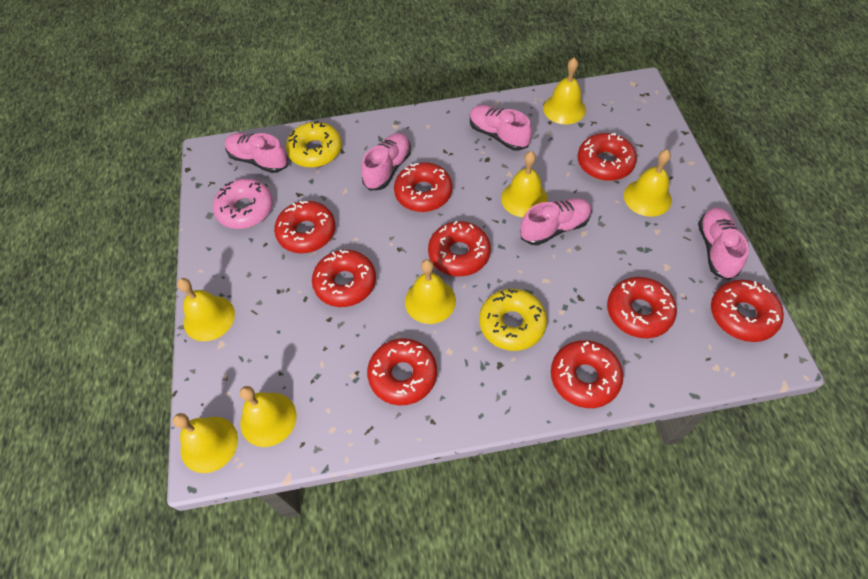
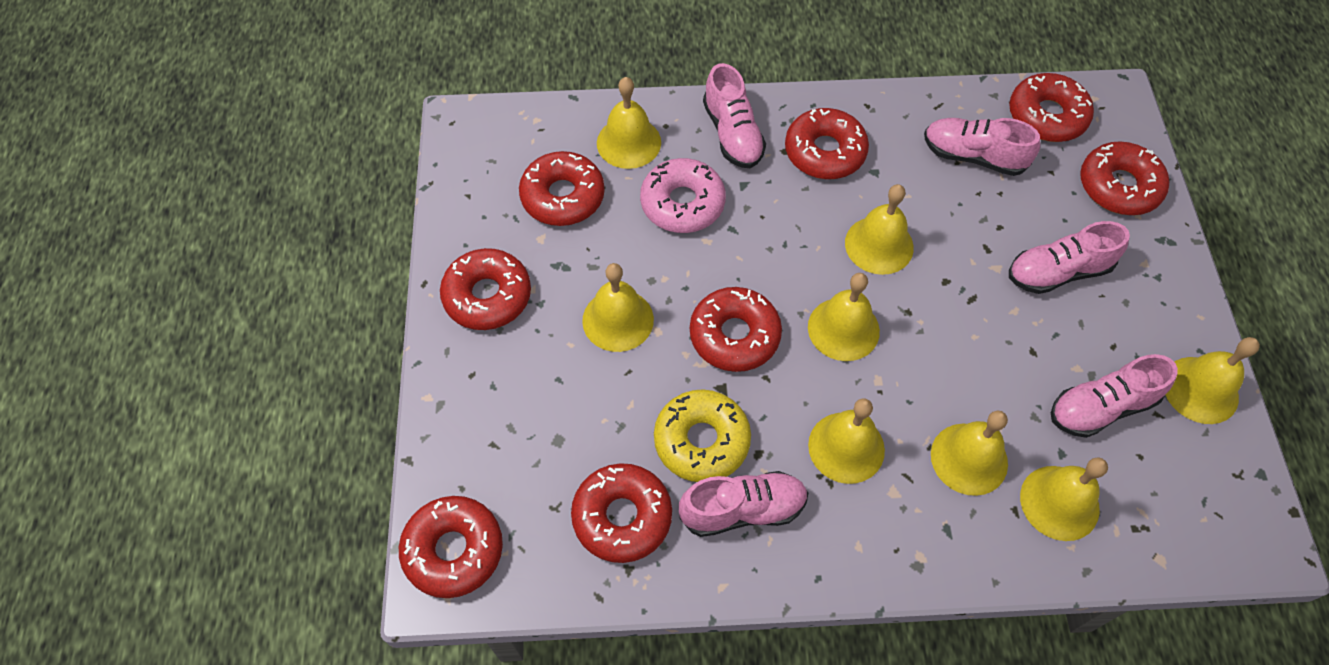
red donut: [274,200,336,253] [312,250,376,307] [367,338,437,405] [394,162,453,212] [428,221,491,276] [551,340,623,408] [578,133,637,181] [607,277,677,338] [711,280,784,342] = 9 -> [399,496,503,598] [440,248,531,330] [519,151,605,226] [571,463,672,563] [690,287,782,372] [785,108,869,179] [1009,73,1094,142] [1080,141,1169,215] = 8
yellow bell: [173,413,238,473] [177,278,235,341] [240,386,297,447] [405,259,456,324] [501,151,548,217] [543,58,586,124] [624,149,672,217] = 7 -> [582,263,654,352] [597,77,661,169] [808,273,880,361] [808,398,885,484] [845,184,914,275] [931,411,1008,496] [1020,457,1108,541] [1165,337,1260,424] = 8
yellow donut: [286,121,342,168] [479,289,547,351] = 2 -> [654,389,751,482] = 1

